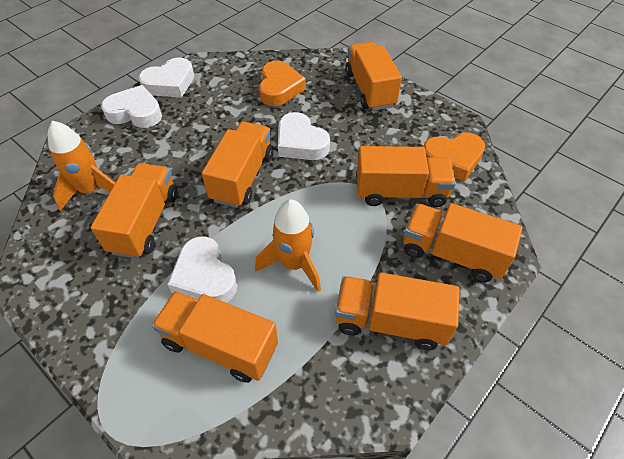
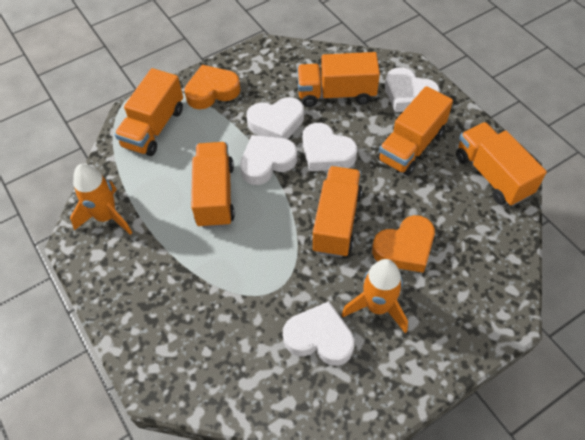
orange truck: [91,163,177,259] [152,291,278,383] [202,122,273,208] [335,273,459,350] [345,42,402,111] [357,146,456,207] [403,203,522,282] = 7 -> [114,68,183,156] [191,142,235,228] [297,52,380,107] [311,166,362,258] [377,86,453,176] [456,122,547,206] = 6
white heart: [101,85,162,128] [139,58,194,97] [167,236,238,303] [278,112,330,160] = 4 -> [240,135,297,185] [247,97,304,139] [283,301,354,366] [303,123,357,171] [385,67,440,112] = 5

